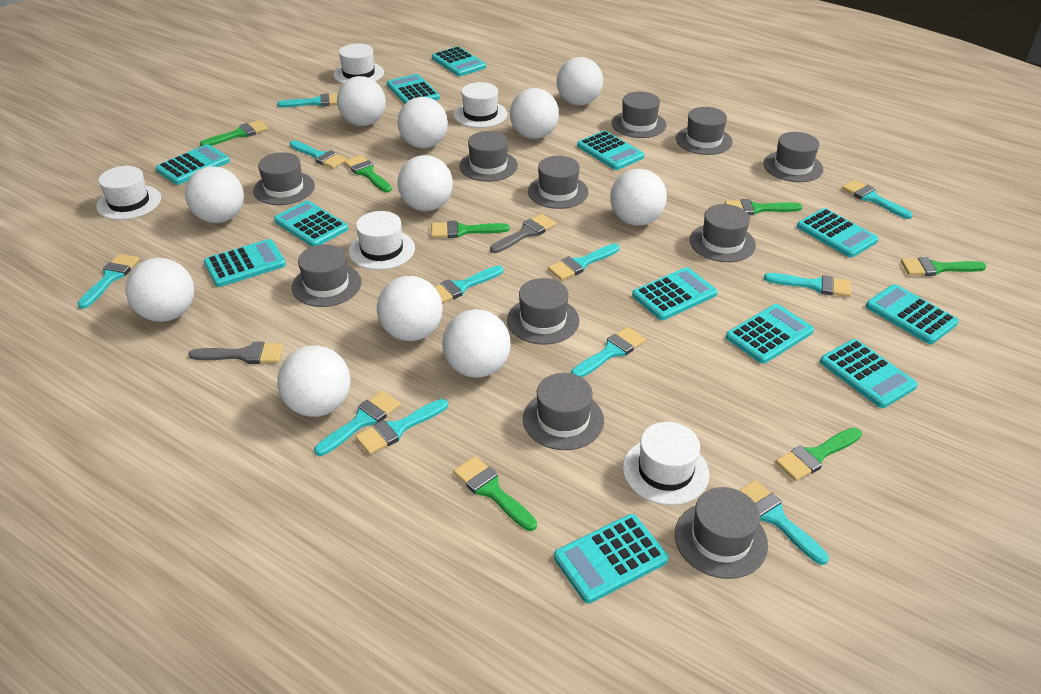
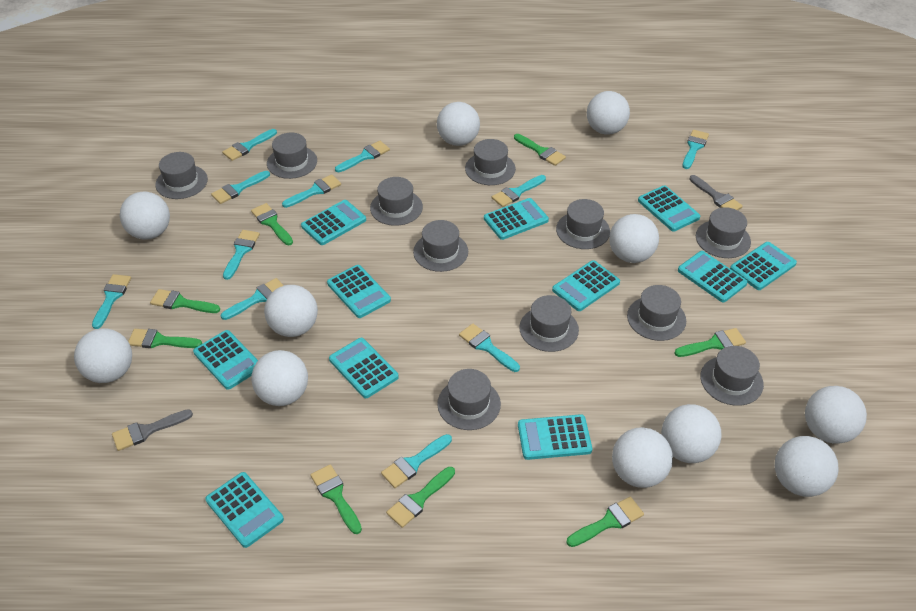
green brush: [200,120,268,146] [344,155,392,192] [431,221,510,238] [453,456,537,531] [725,199,802,215] [775,428,862,481] [901,257,987,276] = 7 -> [128,329,202,348] [150,289,220,313] [251,203,293,245] [310,464,362,534] [386,467,455,528] [514,134,566,166] [567,496,644,547] [674,328,746,357] = 8
turquoise calculator: [156,144,230,185] [204,239,286,287] [274,200,348,247] [387,74,440,104] [432,46,486,76] [554,514,668,603] [577,131,644,170] [632,267,718,320] [726,304,814,364] [797,208,878,258] [820,339,918,408] [866,284,959,344] = 12 -> [193,330,258,390] [205,472,284,548] [301,200,366,245] [327,265,391,318] [329,338,399,398] [484,198,549,240] [518,414,592,460] [552,260,620,311] [638,185,700,232] [678,251,748,302] [730,242,797,290] = 11
white hat: [96,166,161,220] [333,43,384,83] [349,211,415,270] [454,82,507,128] [623,422,709,505] = 5 -> none = 0

